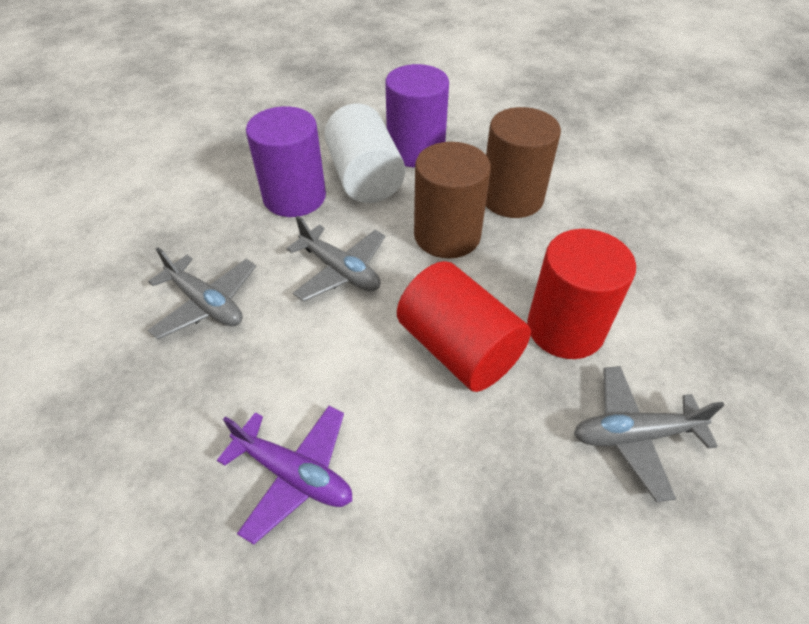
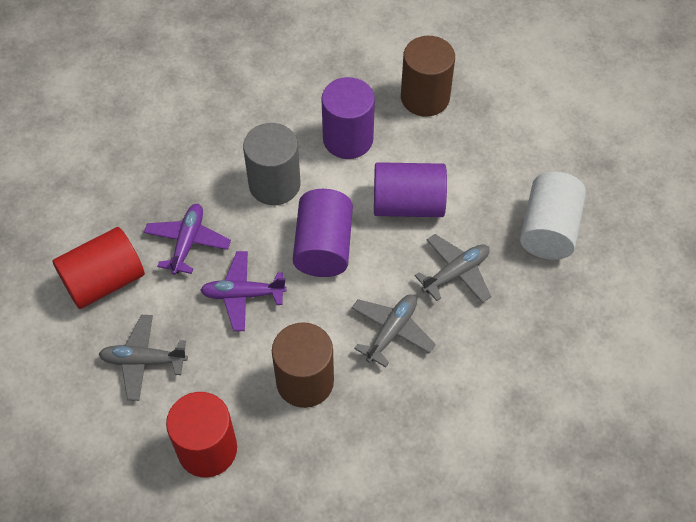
grey cylinder: none = 0 -> [243,123,301,205] = 1
purple cylinder: [246,106,326,217] [385,64,449,167] = 2 -> [293,189,353,277] [321,77,375,159] [374,162,447,217] = 3
purple plane: [217,406,352,545] = 1 -> [144,204,231,275] [200,251,287,331] = 2

